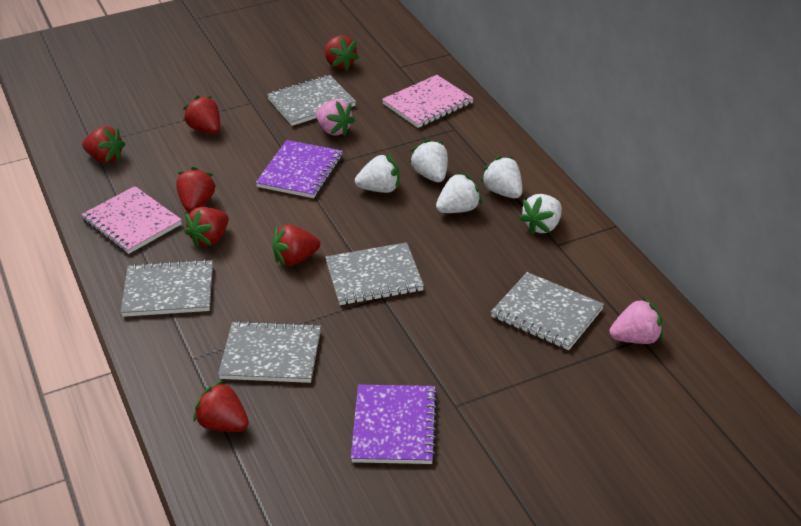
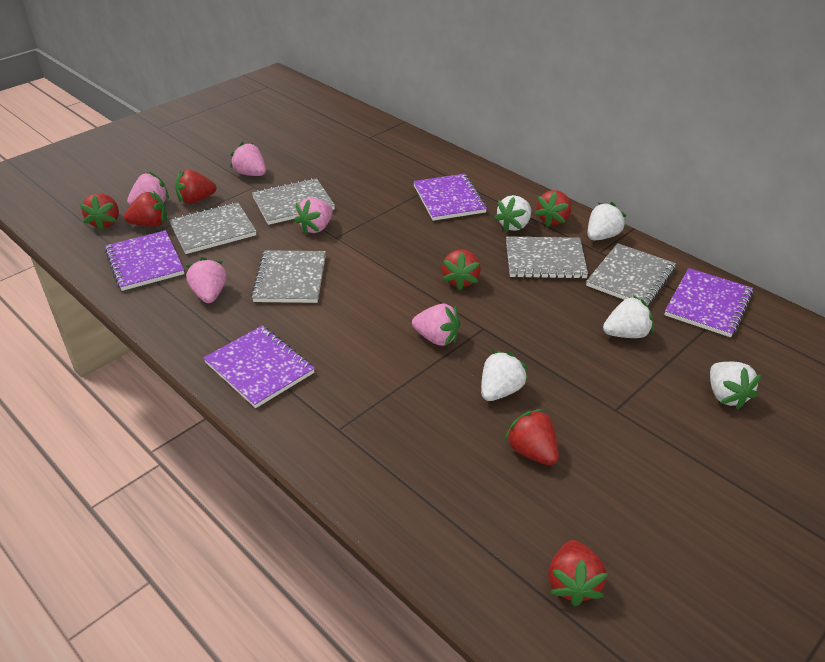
pink notebook: [81,186,182,254] [382,75,474,128] = 2 -> none = 0
pink strawberry: [316,99,355,136] [609,298,663,344] = 2 -> [127,172,169,205] [186,257,227,303] [230,142,266,176] [294,198,333,234] [412,304,461,346] = 5
purple notebook: [255,140,343,198] [351,385,438,464] = 2 -> [105,230,185,291] [204,325,315,408] [413,174,487,221] [664,268,753,337] = 4

